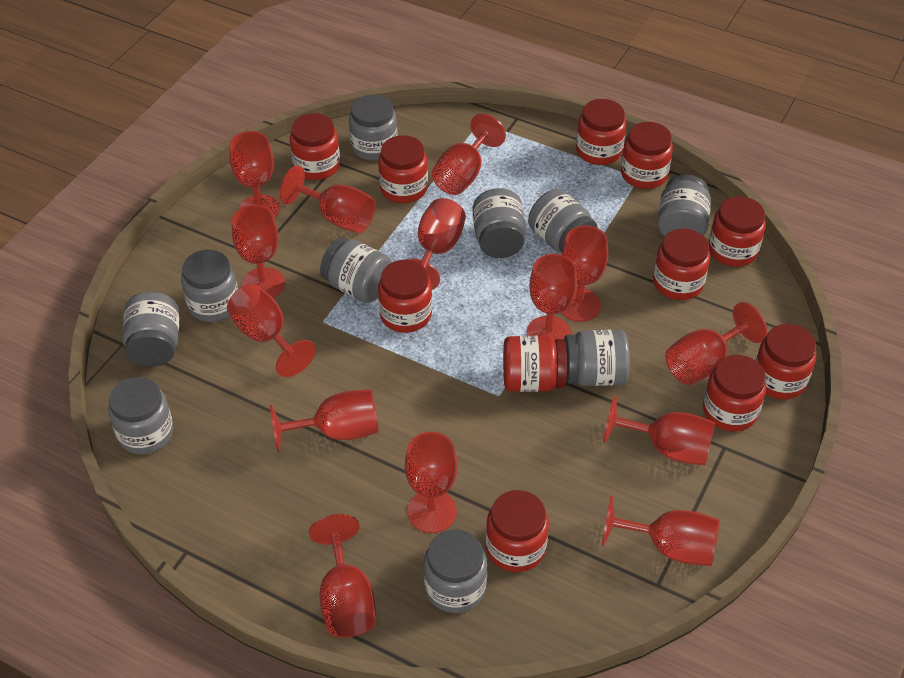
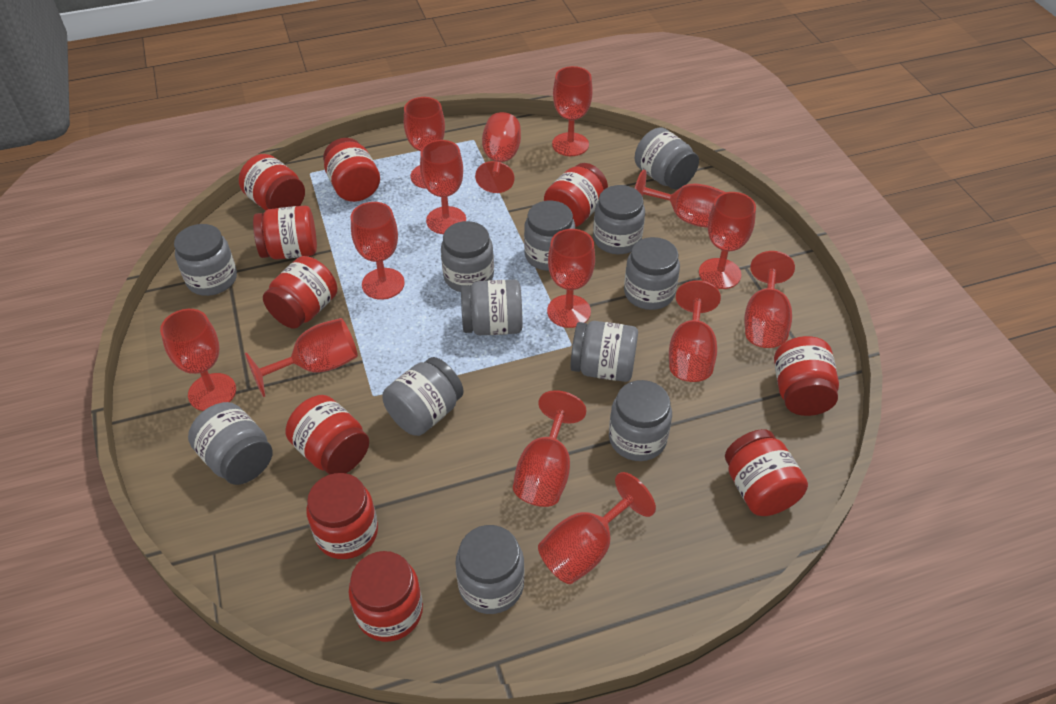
grey jar: [108,377,173,454] [122,292,179,367] [181,250,238,322] [320,238,392,303] [349,95,397,161] [424,529,487,613] [472,188,526,258] [528,189,597,252] [564,330,630,386] [657,175,711,237] = 10 -> [174,224,237,296] [188,402,273,485] [382,357,464,436] [441,221,494,292] [455,525,524,614] [461,280,523,335] [524,201,575,271] [570,321,638,382] [593,185,645,254] [609,380,672,461] [624,237,680,310] [635,127,699,189] = 12
red jar: [290,113,340,180] [378,135,428,203] [378,260,432,333] [486,490,549,572] [503,336,567,392] [576,99,626,165] [621,122,673,189] [653,228,710,300] [703,355,766,432] [709,196,766,267] [755,324,816,399] = 11 -> [239,154,305,211] [253,205,317,260] [263,256,337,329] [285,395,369,475] [306,473,378,559] [323,138,380,202] [349,551,423,642] [544,163,608,227] [725,429,808,516] [774,336,839,416] = 10

